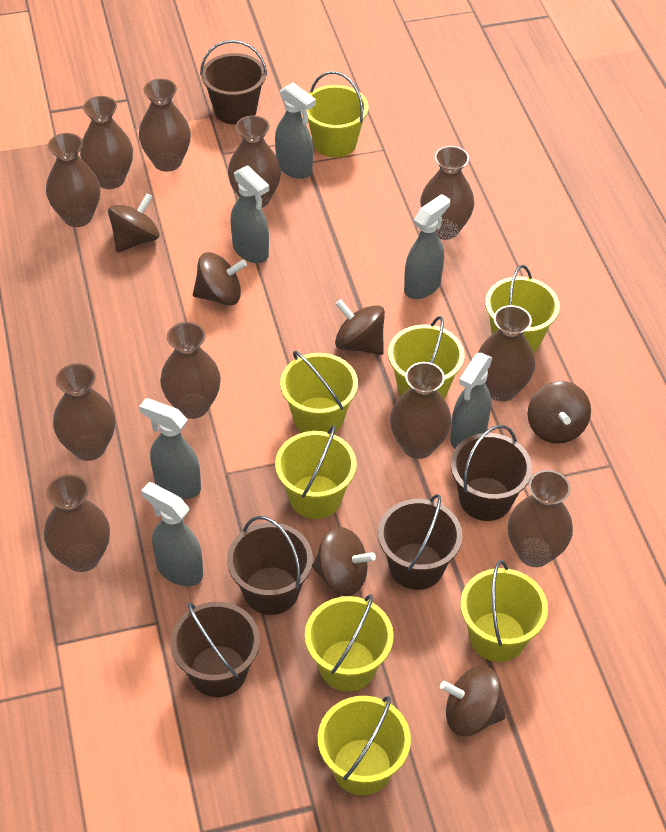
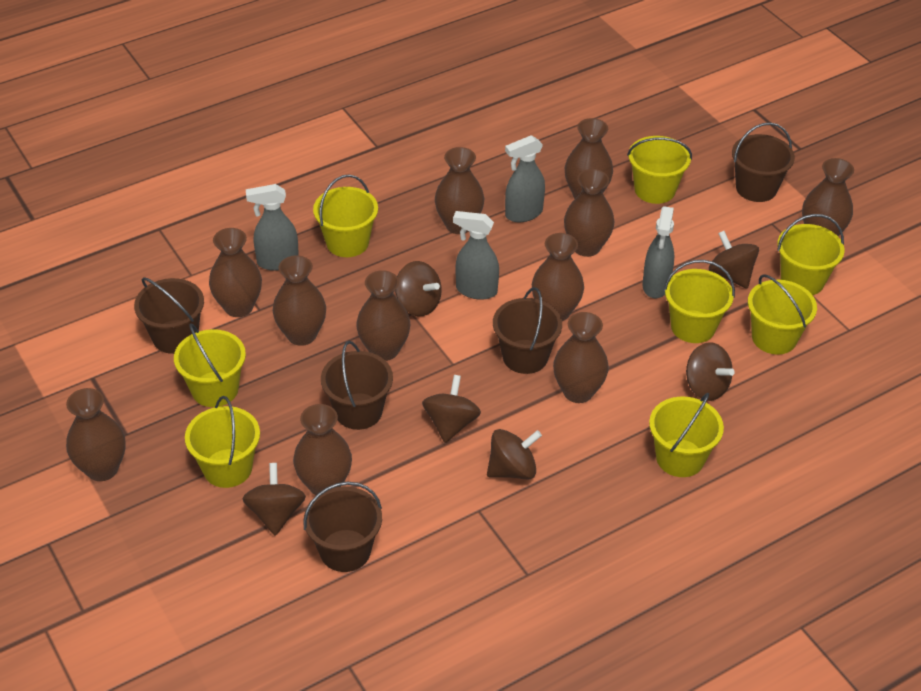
grey spray bottle: [139,398,201,499] [141,482,203,586] [231,165,269,263] [275,83,316,179] [404,194,450,299] [450,353,492,449] = 6 -> [246,184,299,271] [453,211,499,300] [505,135,545,222] [642,206,674,298] = 4

